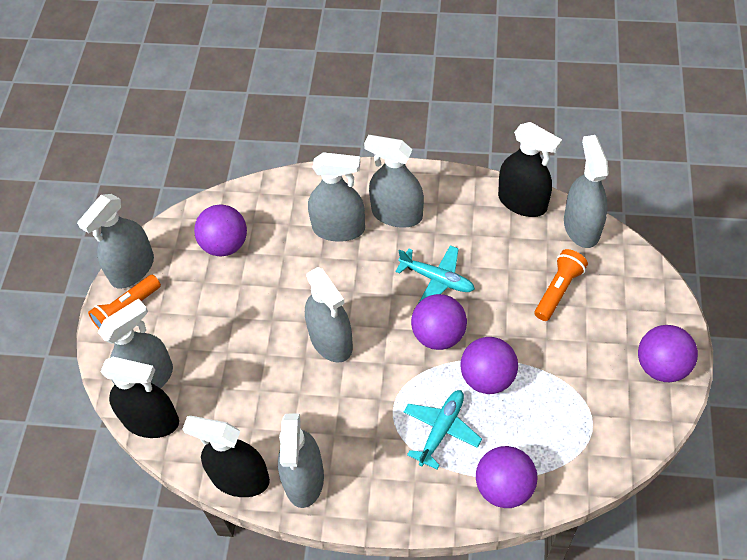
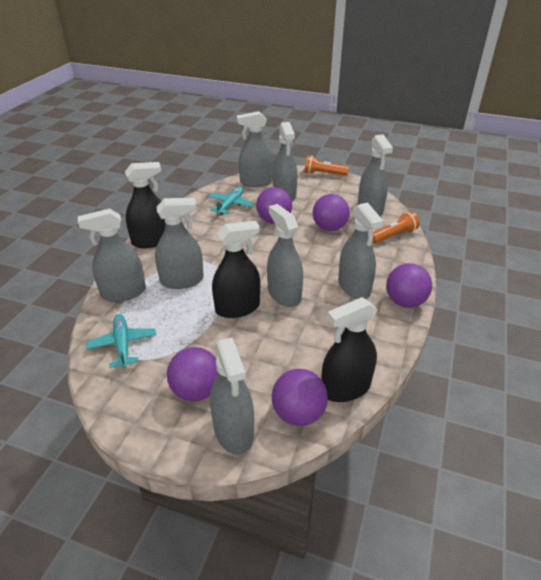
grey spray bottle: [77,194,154,289] [98,298,173,389] [278,413,324,508] [305,267,353,362] [308,152,365,242] [364,135,424,228] [564,135,609,248] = 7 -> [78,208,146,302] [155,198,204,289] [210,338,254,454] [237,111,274,187] [267,204,303,307] [273,122,297,201] [338,202,383,299] [358,134,393,216] = 8

